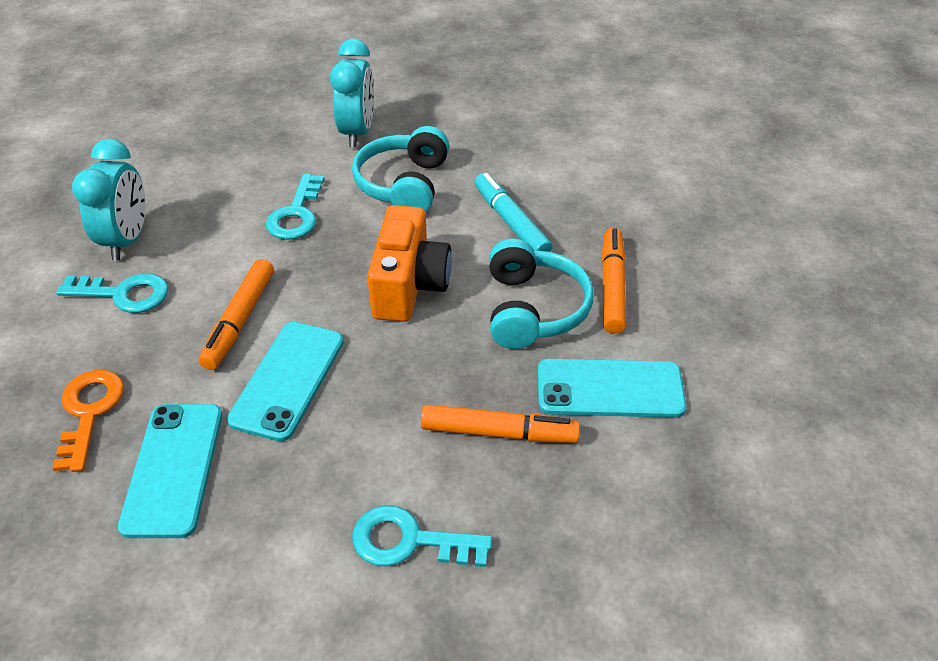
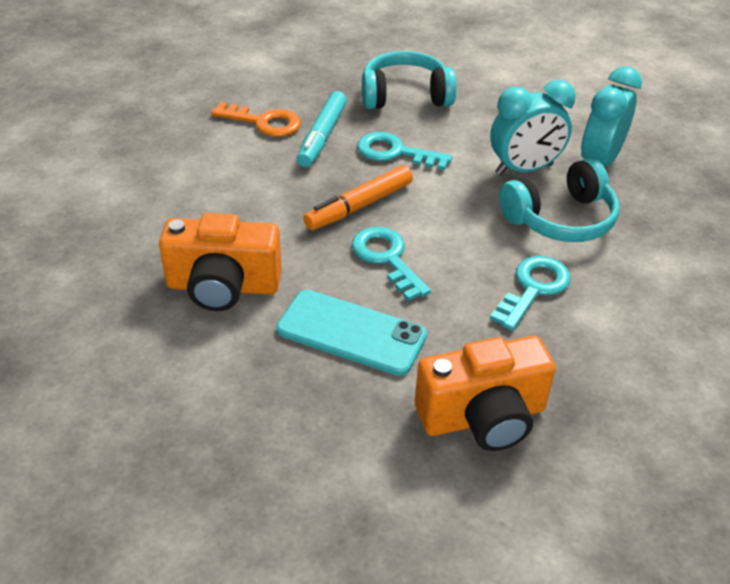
orange camera: [367,205,452,322] = 1 -> [159,213,282,311] [415,336,556,451] = 2
orange marker: [199,259,274,370] [421,404,580,443] [601,228,626,334] = 3 -> [303,165,413,230] = 1
turquoise phone: [118,404,222,538] [227,322,344,442] [538,359,687,418] = 3 -> [276,290,427,376] = 1

